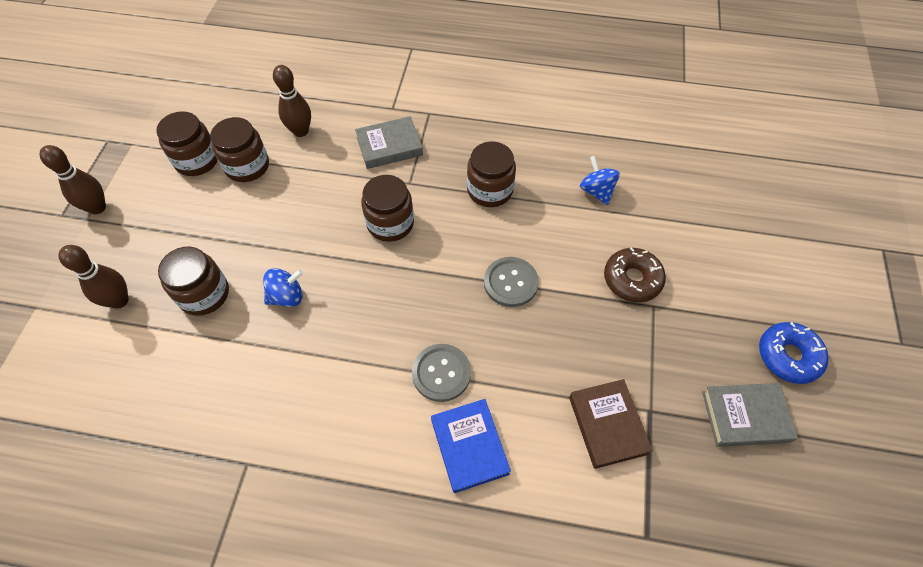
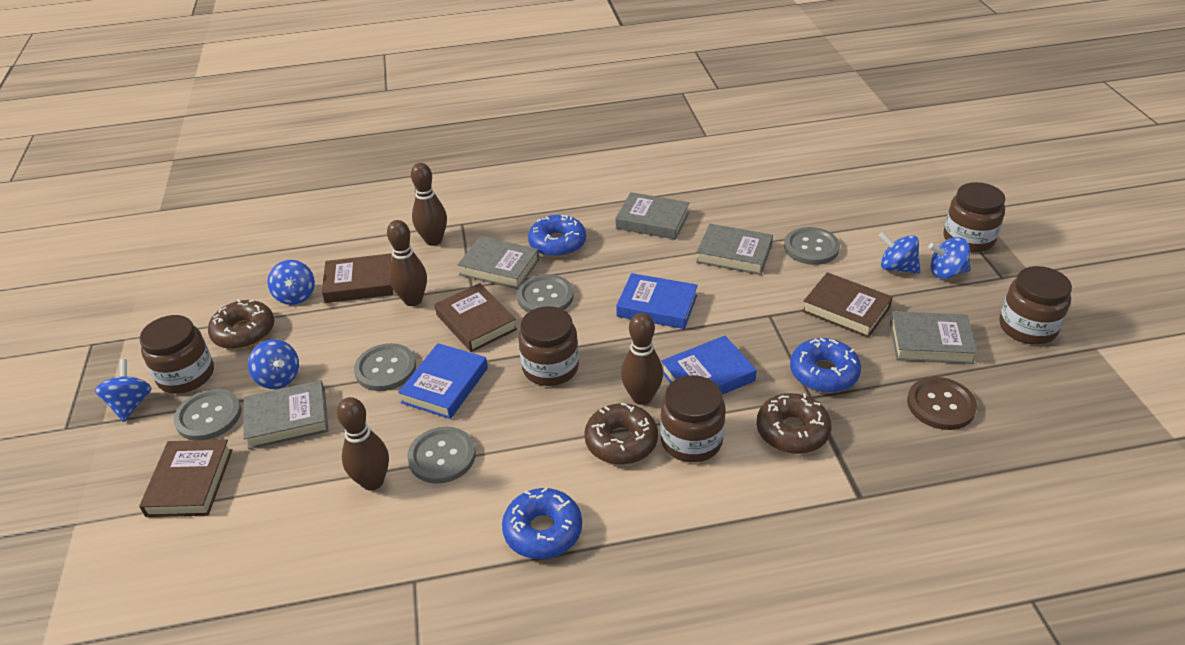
blue book: [431,399,511,493] = 1 -> [398,343,488,419] [616,273,698,329] [661,336,757,395] = 3
blue donut: [759,322,829,384] = 1 -> [502,488,582,559] [528,215,586,257] [790,338,861,393] = 3
blue spinning top: [263,268,303,307] [580,156,620,205] = 2 -> [95,359,152,422] [248,339,299,389] [267,260,315,305] [878,232,920,274] [928,237,971,279] = 5
brown book: [569,379,653,469] = 1 -> [139,439,232,517] [322,253,393,303] [434,283,517,352] [802,272,893,338] = 4
brown bowling pin: [40,145,106,214] [59,245,129,309] [273,65,311,137] = 3 -> [337,397,389,491] [387,220,427,306] [411,163,447,246] [621,313,663,405] = 4
brown button: none = 0 -> [907,377,977,430] = 1
brown donut: [604,247,666,302] = 1 -> [208,299,274,349] [584,403,658,465] [757,393,832,454] = 3
grey book: [355,116,423,169] [702,383,798,447] = 2 -> [243,380,328,449] [457,236,539,289] [615,192,689,240] [696,224,773,275] [890,311,978,364] = 5
grey button: [412,344,471,402] [484,257,539,307] = 2 -> [174,389,241,440] [354,343,416,391] [407,427,476,484] [517,274,574,312] [784,227,840,265] = 5

